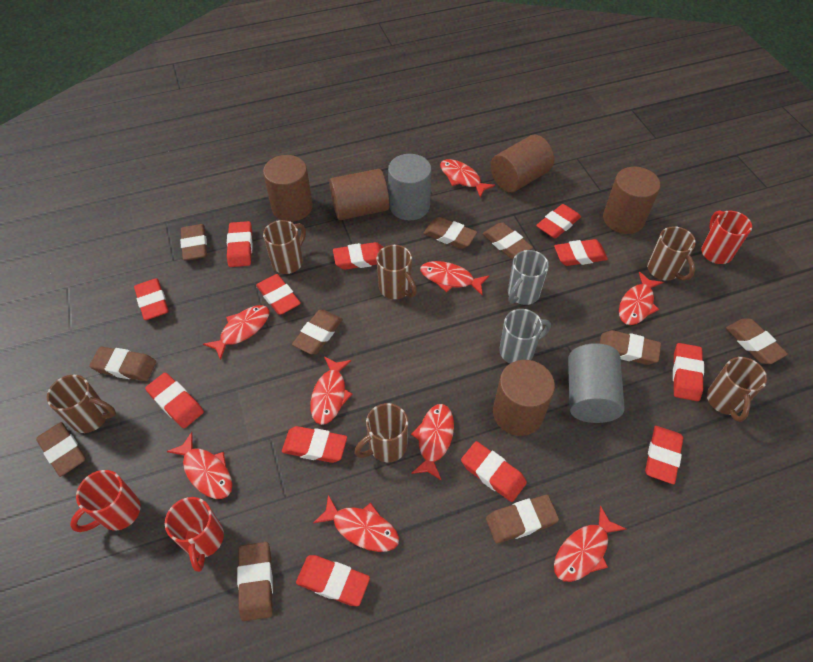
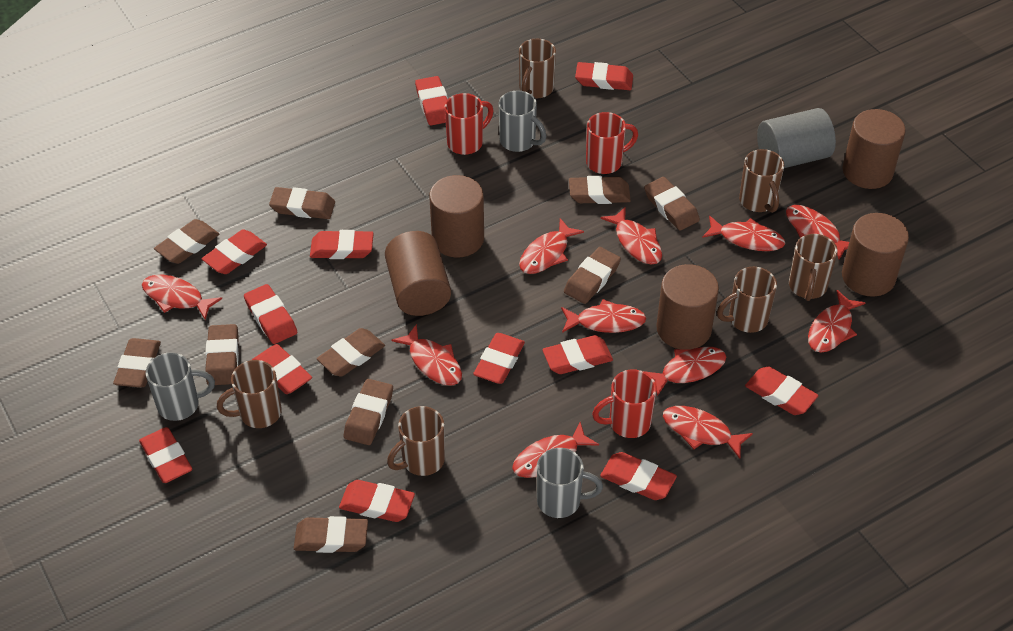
grey cylinder: [388,154,432,220] [568,343,625,423] = 2 -> [757,108,836,168] = 1
grey mug: [499,309,551,364] [508,250,549,305] = 2 -> [146,353,215,421] [498,90,546,152] [537,448,603,518] = 3
red fish: [167,432,232,499] [203,305,270,360] [310,357,352,425] [313,495,399,552] [411,404,454,480] [420,261,489,295] [440,159,495,197] [554,506,626,582] [619,272,663,325] = 9 -> [142,275,222,320] [392,324,462,386] [512,422,599,478] [519,218,584,274] [561,299,646,333] [600,206,662,264] [643,347,726,396] [663,406,753,459] [702,216,785,251] [786,205,849,260] [808,290,865,353] = 11

